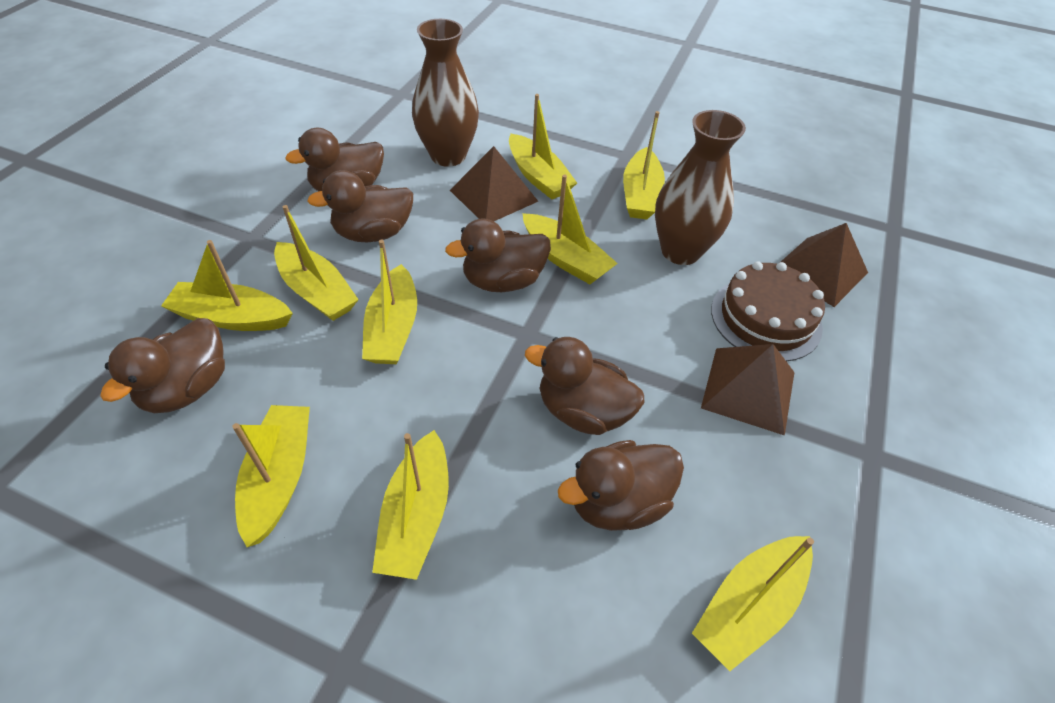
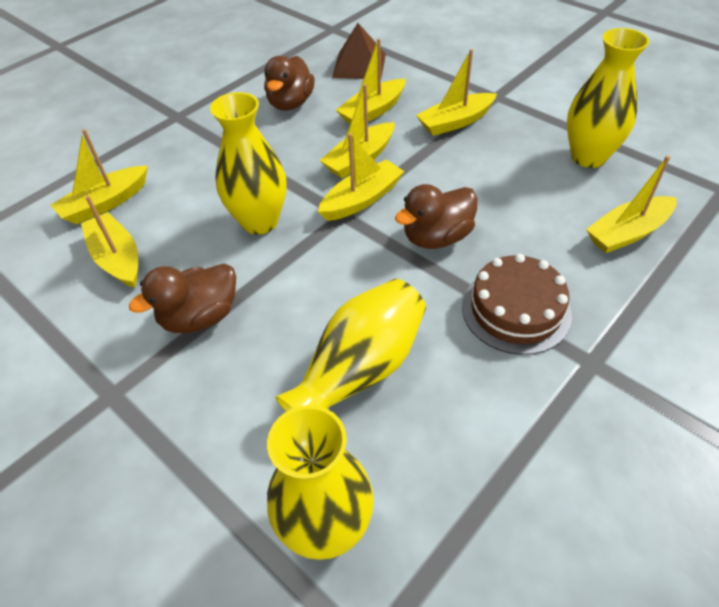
brown duck: [100,318,225,413] [285,128,384,191] [307,170,413,242] [445,218,551,292] [525,337,645,435] [558,440,684,531] = 6 -> [129,263,236,333] [264,56,315,110] [395,184,478,249] = 3
brown pyramid: [450,146,538,221] [701,344,794,436] [781,223,868,307] = 3 -> [332,23,386,79] = 1
brown vase: [412,19,479,167] [655,110,746,265] = 2 -> none = 0
yellow boat: [161,240,293,331] [232,405,310,547] [274,205,359,321] [362,240,417,364] [372,430,449,580] [509,94,577,199] [523,175,618,284] [623,111,665,220] [692,536,814,671] = 9 -> [51,129,148,224] [81,195,138,288] [318,133,404,221] [319,84,395,178] [336,38,406,124] [416,49,497,136] [586,155,677,253] = 7
yellow vase: none = 0 -> [210,92,286,235] [267,405,374,560] [275,279,426,412] [567,28,650,168] = 4

